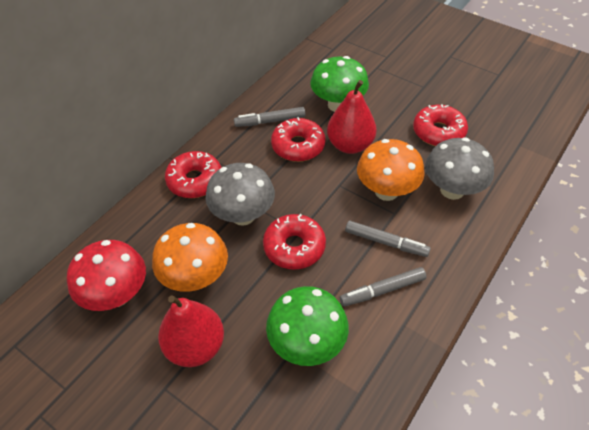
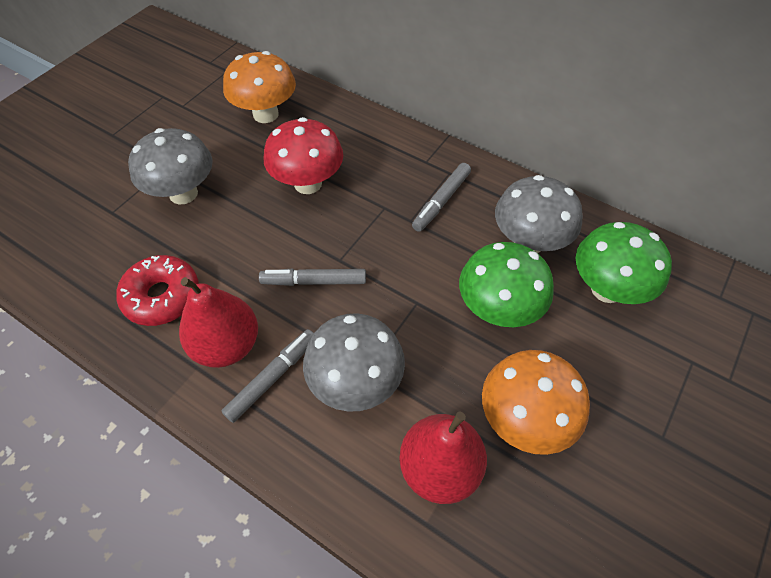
grey mushroom: [206,163,275,226] [425,137,494,200] = 2 -> [128,128,213,204] [303,313,405,412] [495,175,583,253] = 3
red donut: [165,151,222,198] [263,214,326,270] [271,117,326,162] [413,104,468,146] = 4 -> [116,255,199,326] = 1

